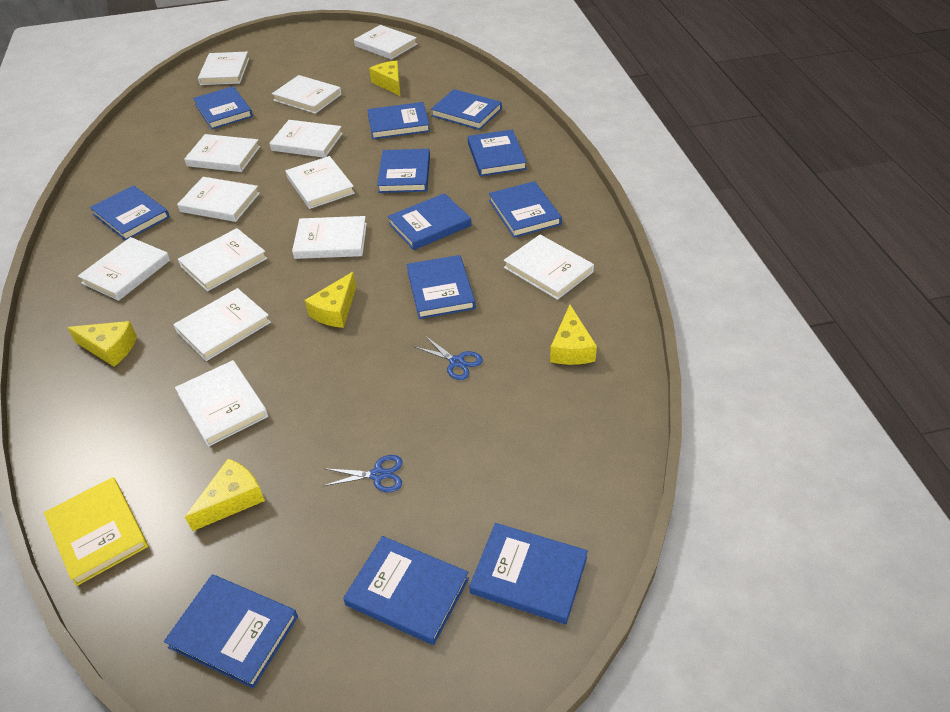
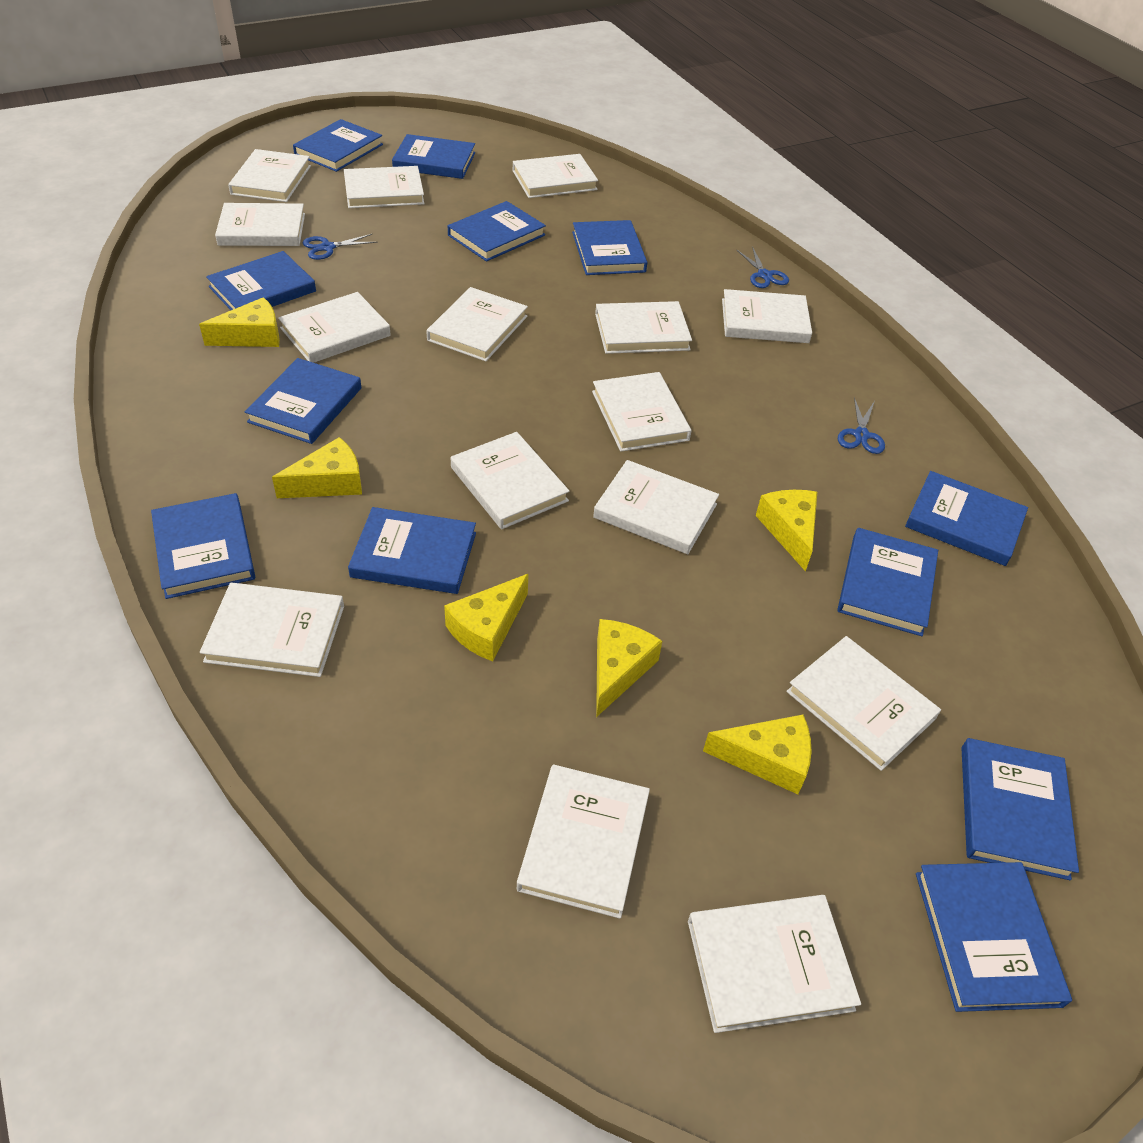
blue scissors: [323,455,403,492] [415,336,483,380] = 2 -> [303,234,378,260] [737,247,789,288] [838,398,885,454] = 3
white book: [78,237,170,301] [173,288,271,361] [175,360,268,447] [177,177,260,222] [178,228,267,291] [184,134,260,172] [198,52,250,85] [269,120,343,158] [272,75,342,114] [286,156,355,209] [292,216,367,259] [354,25,417,60] [504,235,594,300] = 13 -> [200,583,344,677] [215,203,305,246] [228,149,311,202] [278,292,391,363] [344,166,425,208] [426,287,528,361] [451,432,570,529] [513,154,598,198] [517,764,650,919] [592,372,691,452] [593,460,719,554] [595,301,692,354] [688,895,861,1033] [722,289,812,343] [786,636,941,771] = 15
yellow book: [44,477,148,586] = 1 -> none = 0
yellow cheese: [67,321,137,367] [185,458,265,531] [305,272,356,328] [369,61,400,96] [550,305,597,365] = 5 -> [199,297,280,347] [272,437,362,498] [444,574,528,661] [596,619,662,717] [703,714,812,794] [756,490,817,571] = 6

